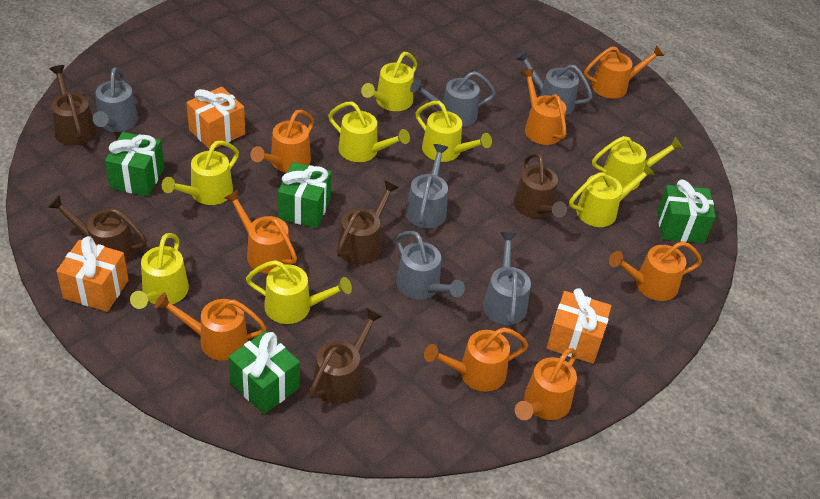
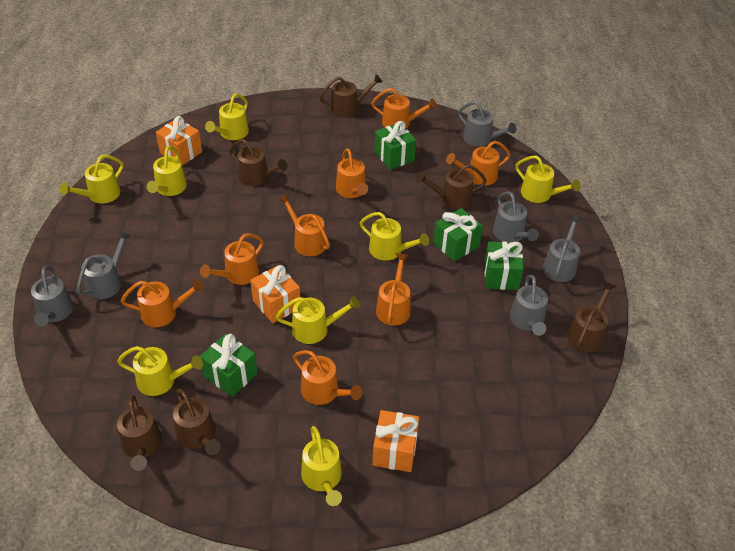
brown watering can: [48,195,147,262] [50,65,96,146] [310,308,383,404] [337,180,399,265] [514,153,567,218] = 5 -> [117,395,162,471] [173,389,221,455] [229,139,288,186] [319,74,383,118] [416,164,487,209] [567,281,616,353] = 6

